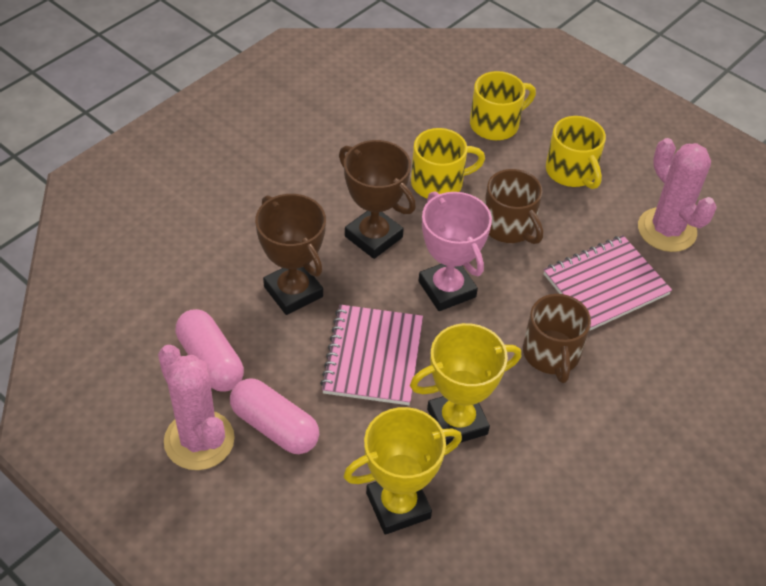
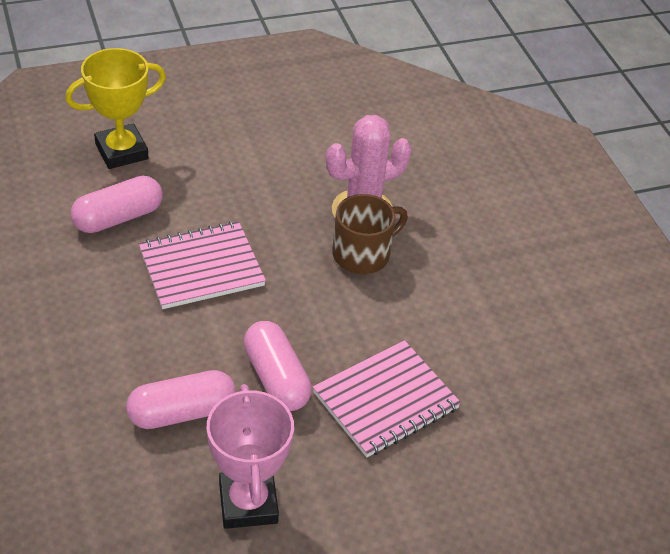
brown mug: [485,169,543,244] [523,294,591,383] = 2 -> [332,194,408,274] = 1
brown trophy: [255,194,326,315] [339,140,416,259] = 2 -> none = 0
pink cactus: [158,345,235,470] [638,138,717,252] = 2 -> [326,115,412,217] = 1
pink capsule: [176,309,244,392] [230,378,319,454] = 2 -> [71,176,162,233] [126,370,236,429] [244,321,312,411] = 3
yellow mug: [411,128,485,198] [470,71,536,140] [546,116,606,189] = 3 -> none = 0
yellow trophy: [343,407,462,535] [410,323,521,446] = 2 -> [65,48,166,169] = 1

